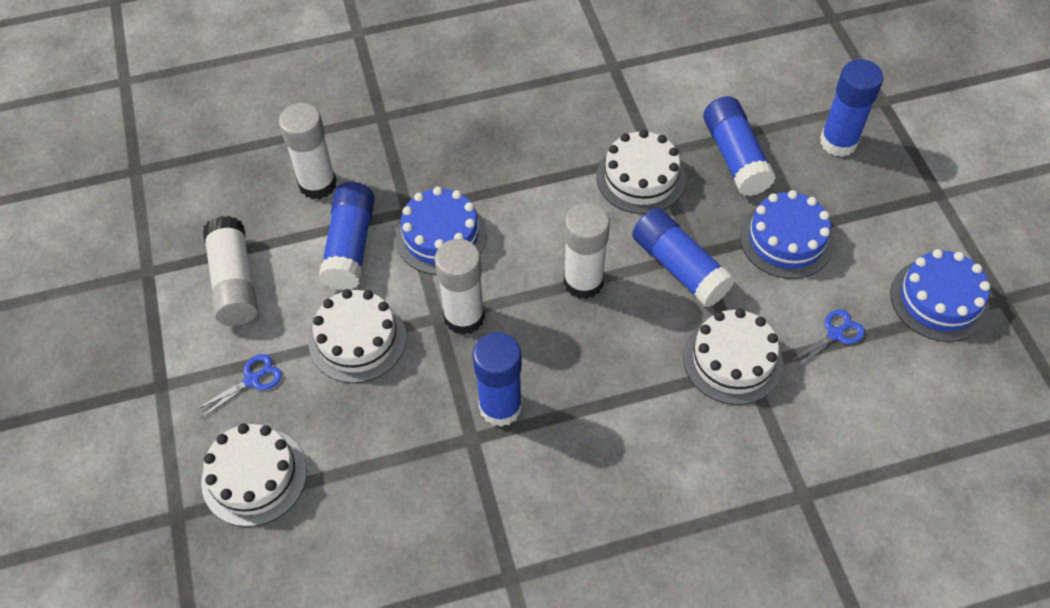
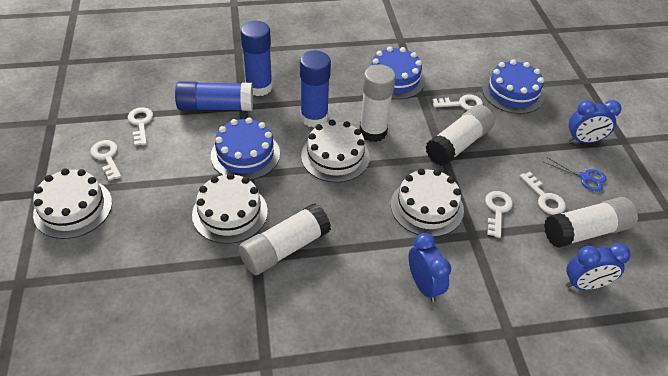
blue clock: none = 0 -> [409,233,451,302] [566,243,631,290] [568,100,621,143] = 3
blue glue stick: [319,182,375,290] [473,332,522,427] [632,208,735,307] [703,96,776,196] [820,59,883,157] = 5 -> [175,81,253,111] [240,21,273,96] [300,51,331,128] = 3
blue scissors: [195,354,282,418] [790,309,865,370] = 2 -> [544,157,607,192] = 1
white key: none = 0 -> [90,140,121,181] [128,107,153,146] [433,94,483,110] [485,191,513,238] [520,172,566,215] = 5

